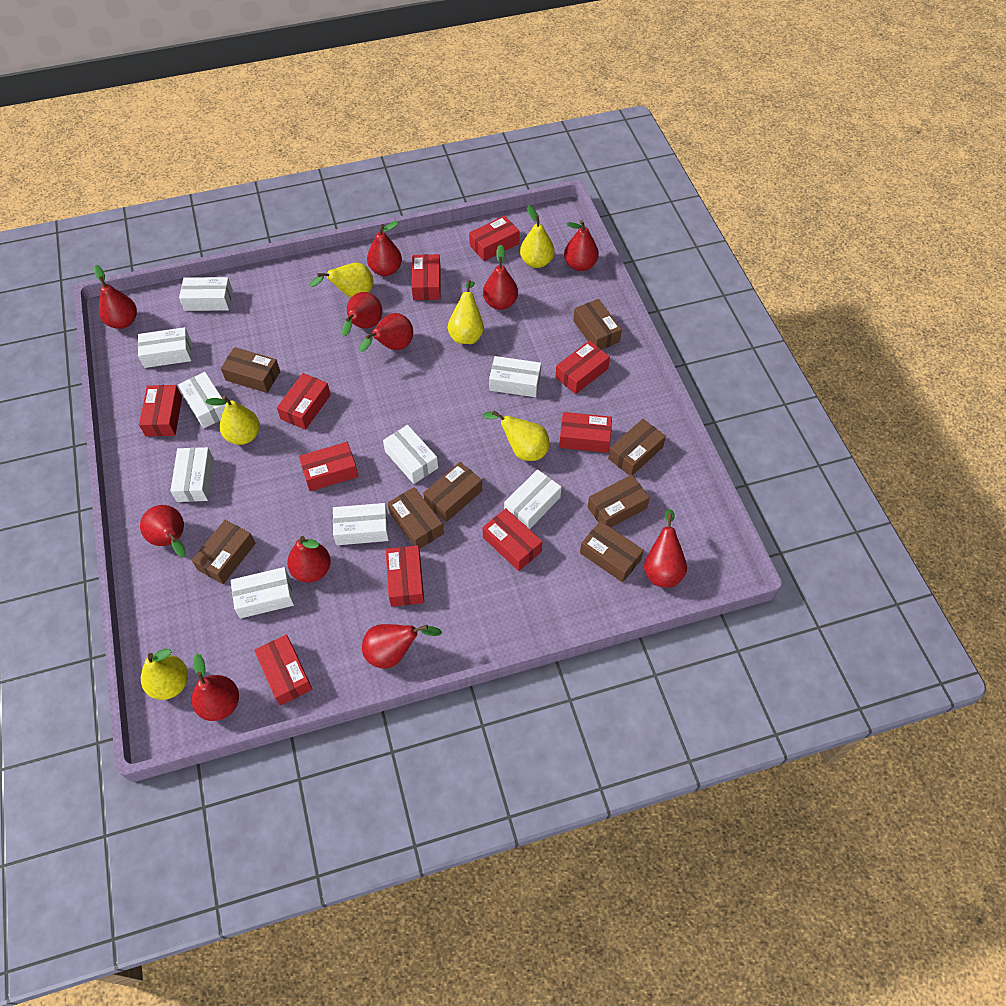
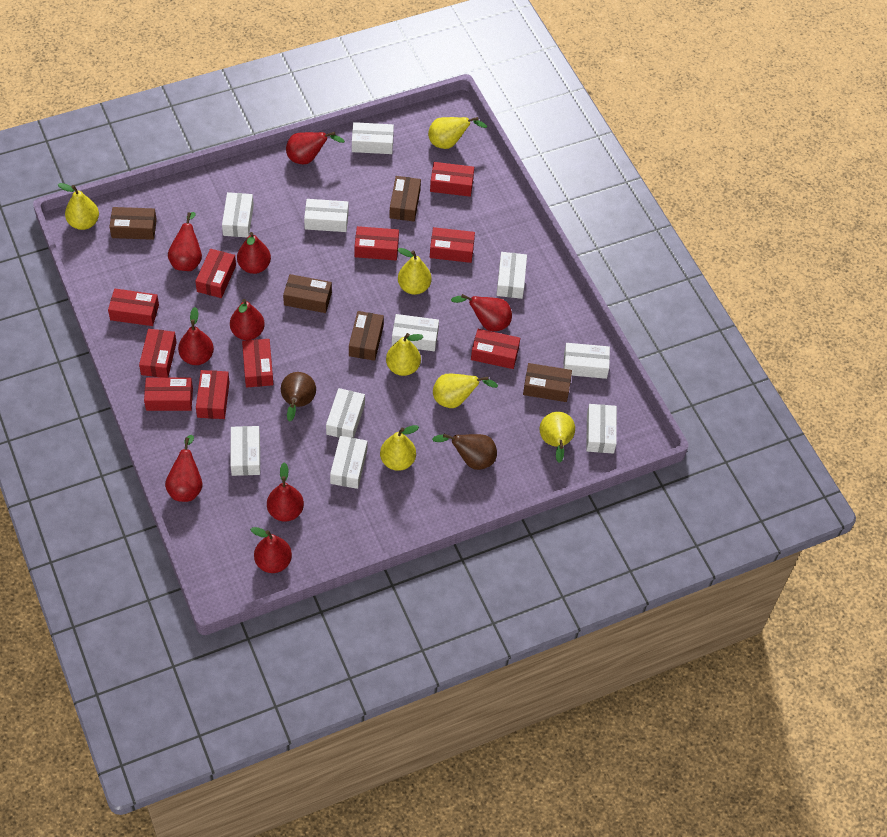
brown box: [192,520,256,584] [221,347,280,393] [388,487,444,549] [423,462,482,522] [573,299,622,350] [580,521,644,582] [588,475,650,527] [608,419,666,476] = 8 -> [110,207,157,240] [283,274,332,313] [349,311,384,361] [389,176,421,221] [523,363,572,402] = 5
brown pear: none = 0 -> [281,372,316,422] [432,434,497,470] = 2
red pear: [94,265,137,329] [140,505,186,557] [192,653,239,721] [287,536,331,583] [342,292,382,336] [359,313,413,352] [362,624,442,669] [367,221,402,276] [483,244,518,310] [564,220,599,271] [644,509,687,587] = 11 -> [165,435,202,502] [168,212,202,271] [178,307,214,365] [230,299,265,340] [237,232,271,274] [250,527,292,573] [267,462,304,522] [286,132,345,165] [451,294,512,331] = 9
white box: [138,327,191,368] [170,447,214,502] [178,372,225,428] [179,277,233,311] [230,567,294,618] [333,503,389,545] [383,425,438,484] [489,356,541,397] [504,469,562,529] = 9 -> [222,192,254,238] [231,426,260,476] [304,199,349,232] [326,388,365,438] [330,436,367,489] [352,122,394,154] [392,314,439,351] [496,252,527,299] [563,343,610,379] [586,404,617,454] = 10
yellow pear: [141,649,188,700] [205,396,260,445] [309,263,373,297] [448,280,484,344] [483,411,550,461] [520,205,554,268] = 6 -> [58,183,99,230] [380,425,419,471] [386,333,423,376] [398,248,431,295] [428,117,487,149] [433,374,498,408] [539,412,575,463] = 7

